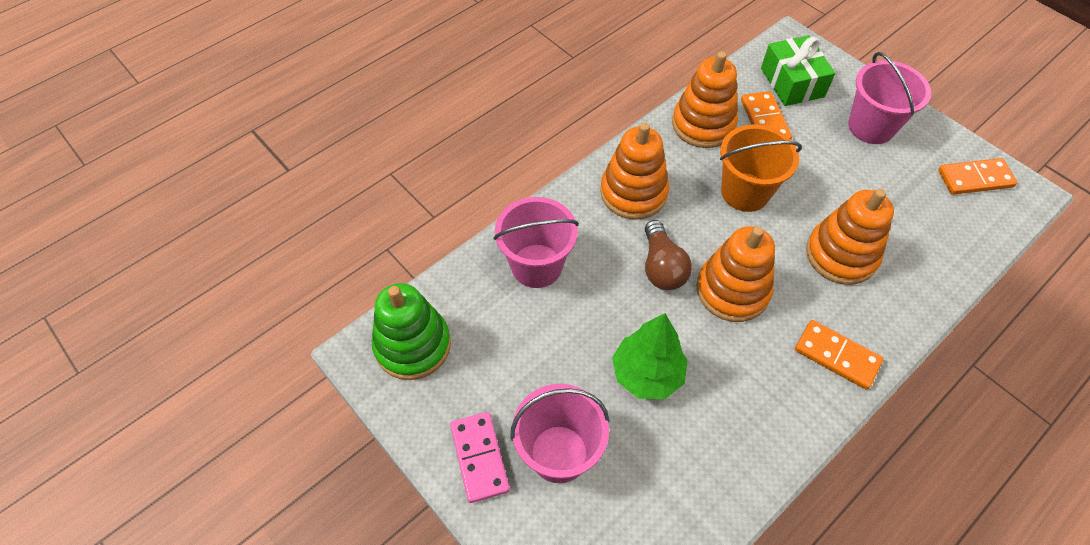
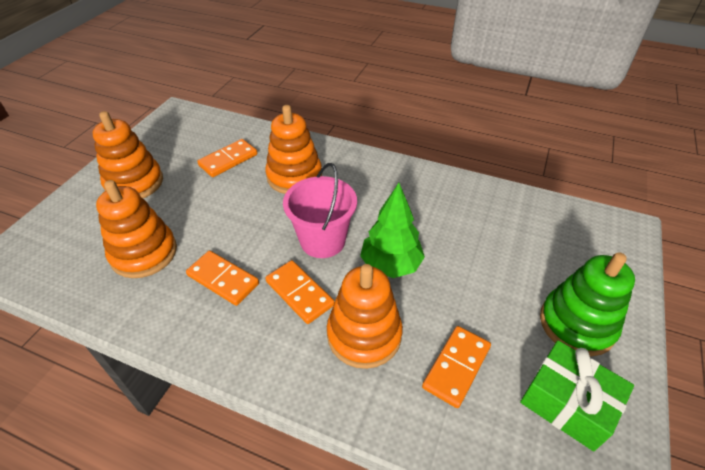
brown light bulb: [645,220,692,290] = 1 -> none = 0
orange bucket: [720,125,802,212] = 1 -> none = 0
orange domino: [741,91,792,139] [795,320,884,390] [938,158,1018,195] = 3 -> [186,251,259,306] [197,139,257,177] [265,260,334,324] [422,326,491,408] = 4
pink bucket: [494,197,579,288] [511,384,610,483] [848,52,931,144] = 3 -> [283,163,357,258] = 1
pink domino: [450,412,510,503] = 1 -> none = 0

